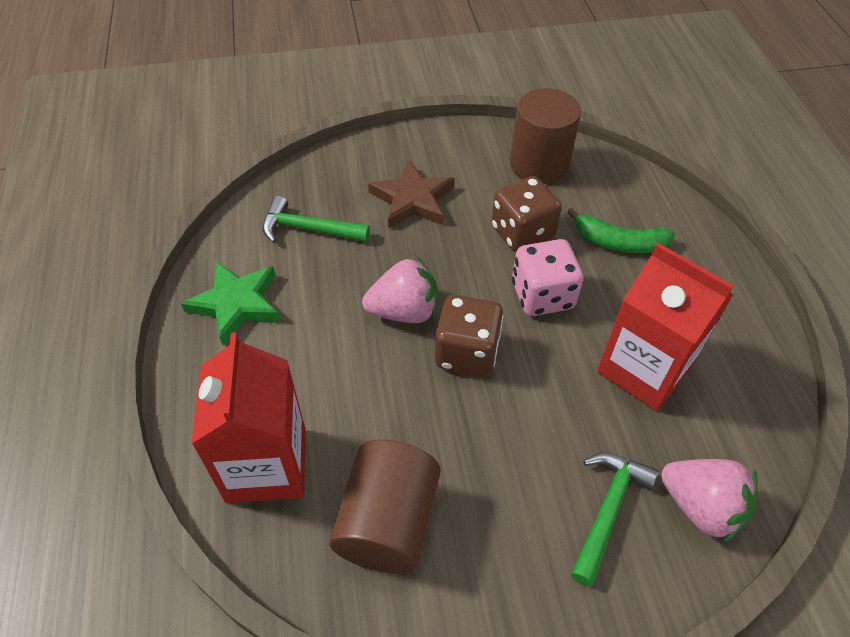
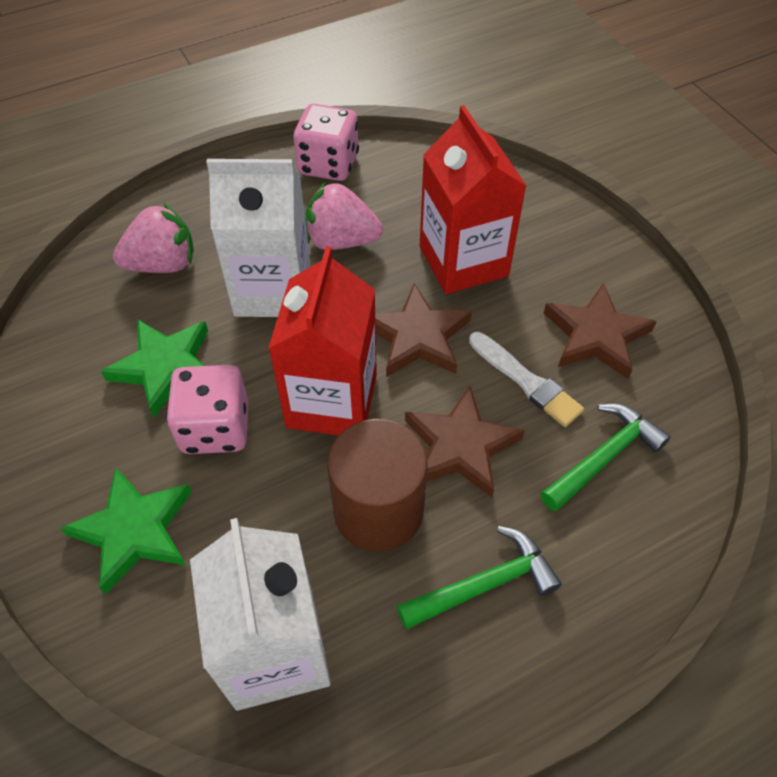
brown cylinder: [329,439,440,574] [510,88,581,184] = 2 -> [327,419,428,552] = 1
brown dice: [435,295,504,376] [491,176,562,252] = 2 -> none = 0
brown star: [368,160,455,229] = 1 -> [375,283,472,377] [405,386,525,498] [544,283,657,379] = 3
green banana: [567,208,675,253] = 1 -> none = 0
green star: [181,262,281,346] = 1 -> [60,468,192,595] [101,319,208,418] = 2
pink dice: [512,239,584,316] = 1 -> [166,365,249,454] [293,104,359,181] = 2
white brush: none = 0 -> [469,332,584,427] = 1
white carton: none = 0 -> [190,518,331,711] [206,159,311,317] = 2

